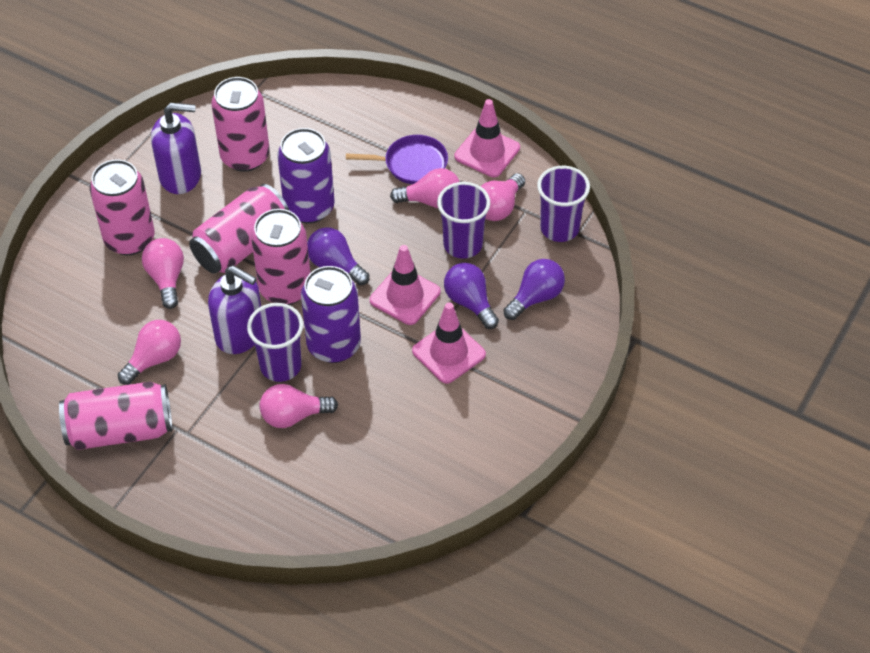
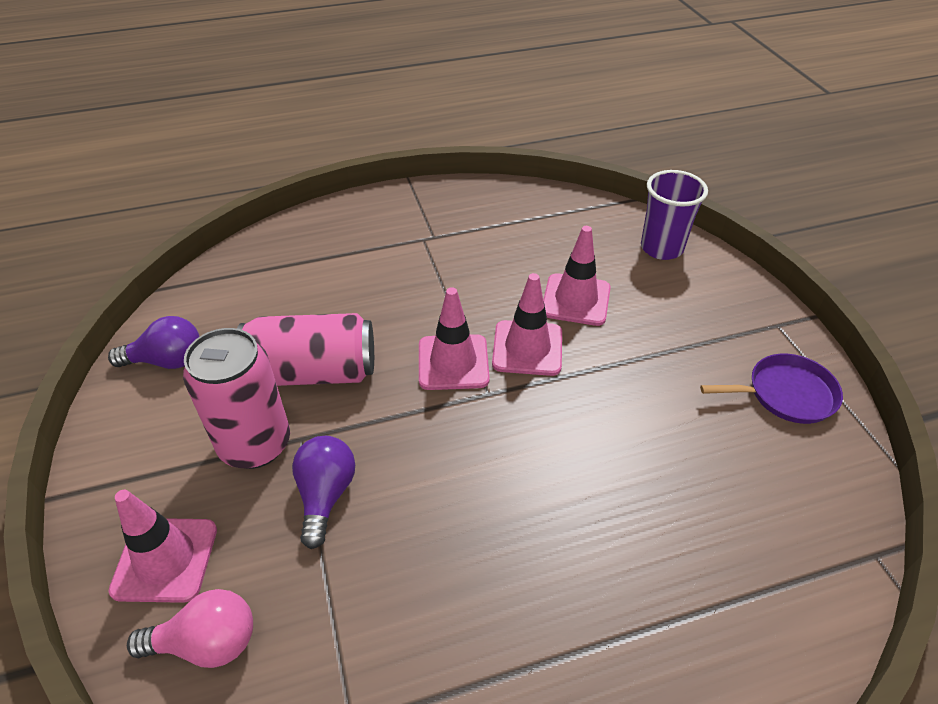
pink can: [59,382,172,450] [90,159,155,255] [189,184,289,274] [211,77,270,172] [251,209,310,305] = 5 -> [183,328,290,469] [237,313,374,386] = 2
pink light bulb: [118,320,181,385] [142,238,184,309] [260,384,338,428] [390,168,460,208] [481,173,525,221] = 5 -> [127,589,253,668] = 1
pink traffic cone: [370,245,440,325] [412,302,486,384] [454,99,520,177] = 3 -> [108,490,217,603] [419,287,490,390] [492,273,562,376] [543,226,611,326] = 4
purple can: [277,128,335,224] [301,266,361,363] = 2 -> none = 0
purple cup: [247,303,303,382] [437,182,490,258] [537,166,590,242] = 3 -> [641,170,708,260] = 1
purple light bulb: [307,227,369,285] [444,263,499,329] [504,259,565,320] = 3 -> [108,316,200,369] [292,436,355,549] = 2
purple soap dispenser: [151,103,201,194] [208,266,261,354] = 2 -> none = 0

